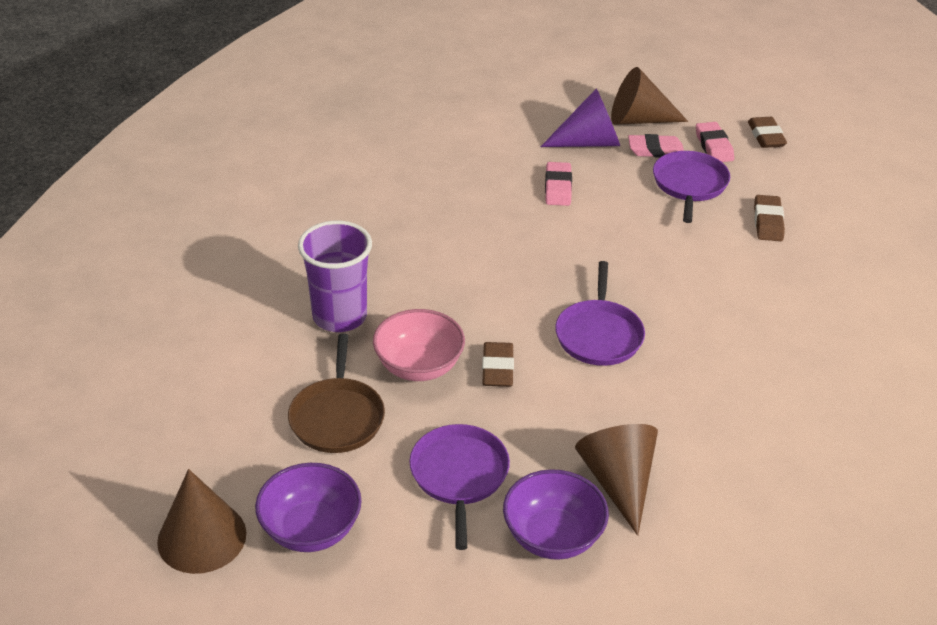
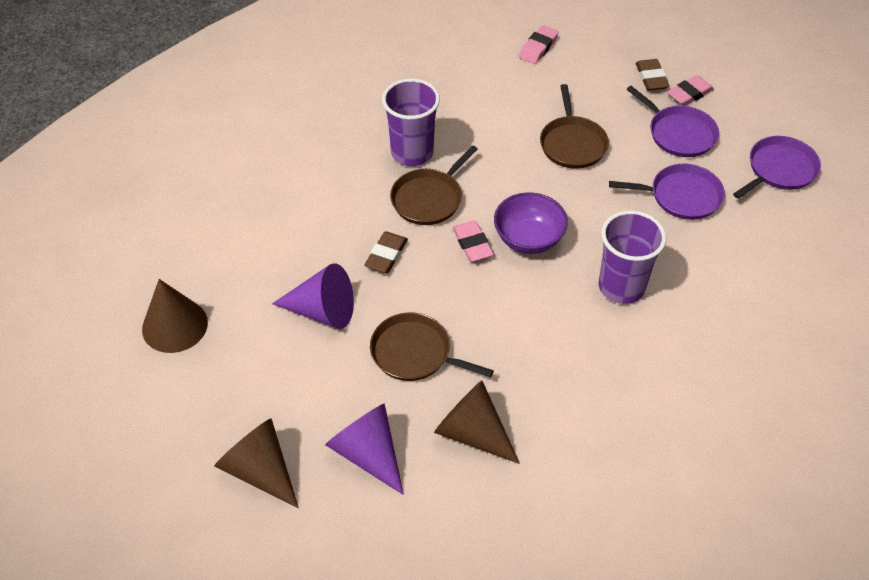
brown eraser: [482,342,514,387] [748,117,787,148] [754,195,785,241] = 3 -> [364,231,408,273] [636,59,669,91] = 2
brown pan: [288,334,385,453] = 1 -> [370,313,494,381] [390,145,478,225] [540,84,609,169] = 3
pink bowl: [373,309,465,381] = 1 -> none = 0
purple bowl: [255,463,362,552] [503,469,609,560] = 2 -> [494,192,568,254] = 1
purple cone: [541,89,620,147] = 1 -> [272,263,354,329] [325,403,404,495] = 2
purple cup: [298,221,372,332] = 1 -> [382,78,440,166] [599,210,666,304] = 2

